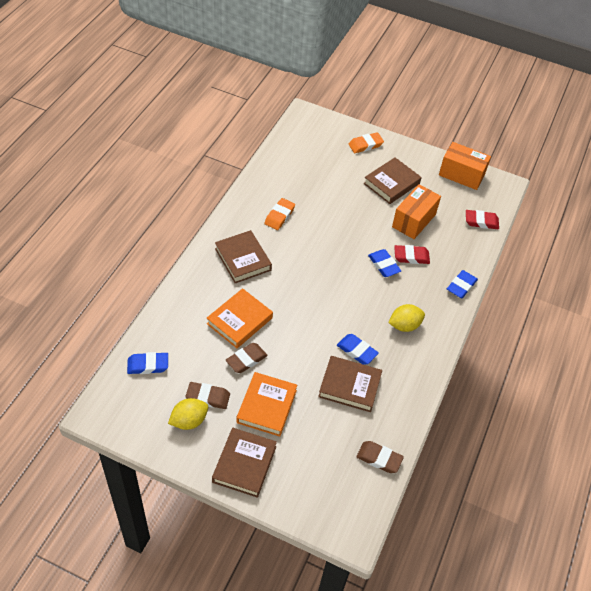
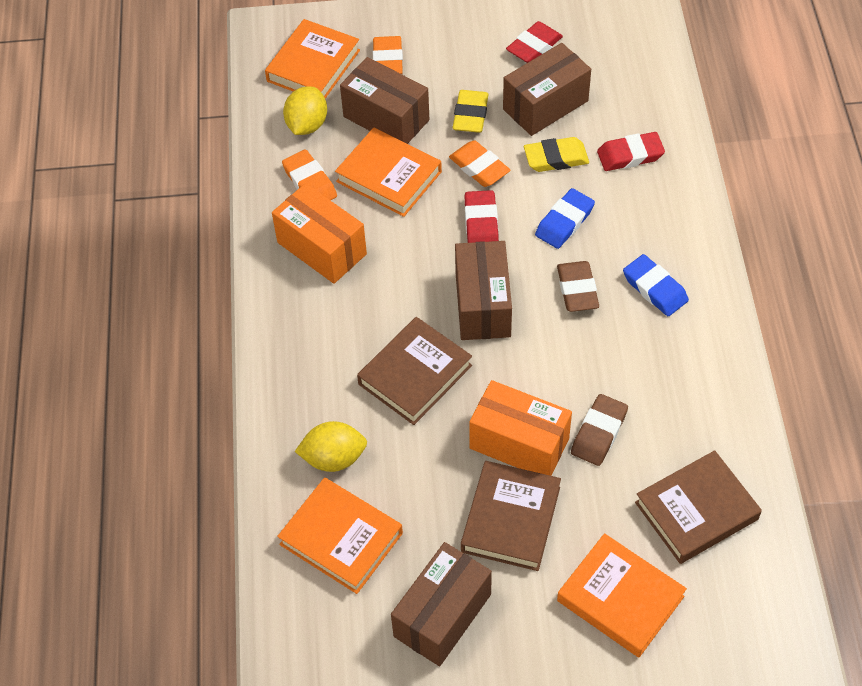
blue eraser: [127,352,168,374] [337,334,379,365] [368,249,401,277] [447,270,478,298] = 4 -> [535,188,595,249] [623,254,689,316] = 2
brown book: [212,428,277,498] [215,230,272,283] [318,356,382,412] [364,157,421,204] = 4 -> [357,317,472,425] [461,461,561,571] [635,450,762,564] = 3
brown box: none = 0 -> [340,57,430,144] [391,542,492,666] [455,241,512,340] [503,43,591,136] = 4
brown eraser: [185,382,230,409] [226,343,268,373] [356,441,404,473] = 3 -> [557,261,599,312] [571,394,628,466] = 2
orange book: [207,288,273,348] [236,372,297,436] = 2 -> [265,19,360,99] [277,477,403,594] [335,127,442,217] [557,533,687,657] = 4
orange eraser: [264,198,295,230] [349,132,384,153] = 2 -> [282,149,337,200] [373,36,403,74] [449,140,510,187] = 3
red eraser: [394,245,430,264] [466,210,499,229] = 2 -> [465,190,499,243] [506,21,563,63] [597,132,665,171] = 3
yellow eraser: none = 0 -> [452,90,489,133] [524,137,589,172] = 2

